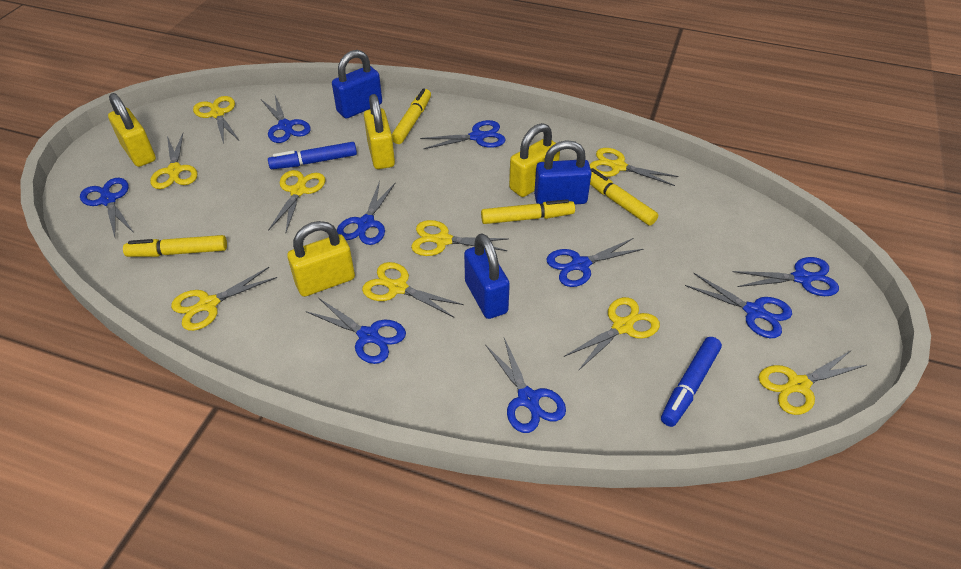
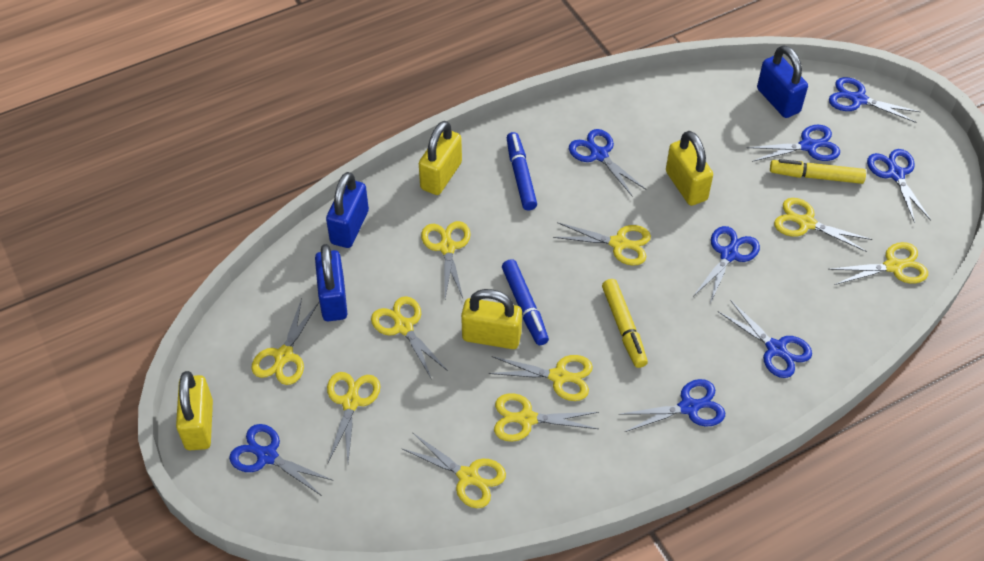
blue scissors: [80,178,134,237] [262,95,311,143] [306,298,406,364] [337,181,395,245] [420,120,506,149] [485,338,566,433] [547,238,643,287] [685,273,792,338] [733,257,839,296] = 9 -> [229,424,334,496] [569,129,646,197] [618,379,725,432] [694,226,760,304] [718,300,812,378] [747,125,840,162] [829,77,920,123] [867,149,931,223] = 8
yellow marker: [123,235,227,257] [392,88,431,144] [481,199,575,224] [590,168,658,226] = 4 -> [602,279,648,368] [770,159,866,184] = 2
yellow scissors: [150,133,197,189] [171,267,277,331] [193,96,239,144] [268,170,325,232] [362,262,464,317] [411,220,509,256] [564,297,660,371] [590,148,679,186] [758,351,867,415] = 9 -> [252,298,319,385] [327,372,380,463] [371,296,448,380] [401,433,506,508] [421,221,471,300] [488,355,593,401] [494,393,599,442] [553,222,651,266] [774,198,872,252] [828,242,928,285] = 10

